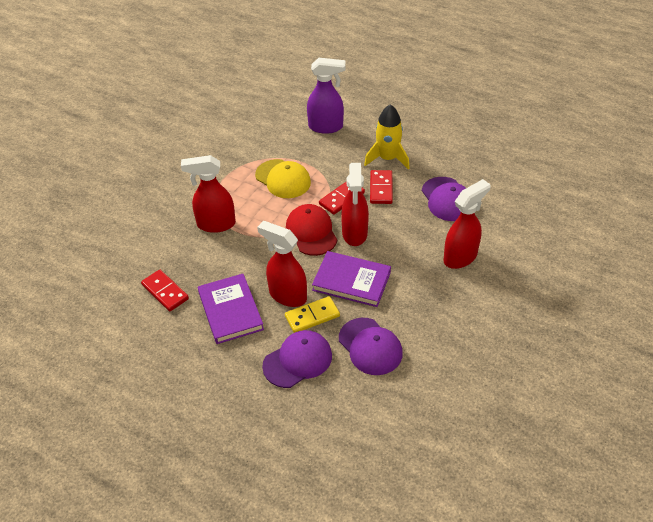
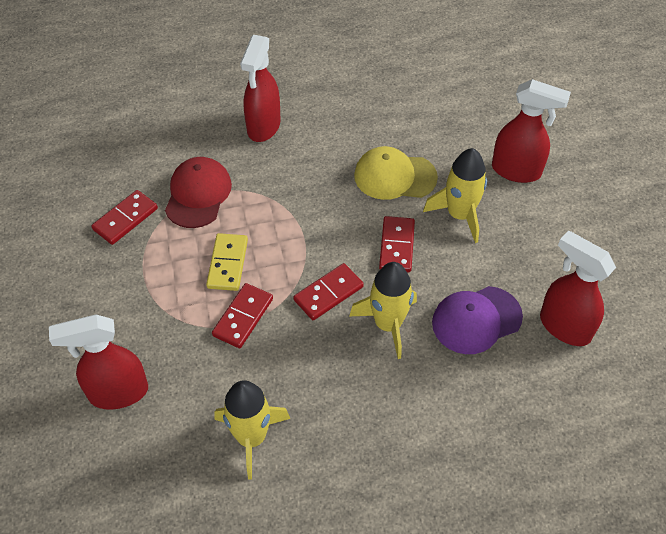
purple book: [198,274,264,344] [312,251,391,307] = 2 -> none = 0
purple cap: [262,330,332,388] [339,318,403,375] [422,177,466,221] = 3 -> [432,286,523,354] = 1
purple spray bottle: [307,58,346,134] = 1 -> none = 0
red domino: [141,270,189,311] [319,181,365,215] [370,170,393,204] = 3 -> [91,190,158,245] [212,283,273,348] [293,263,364,320] [379,216,415,272] = 4
yellow rocket: [364,104,410,170] = 1 -> [214,380,290,479] [350,262,417,359] [423,148,487,243] = 3

